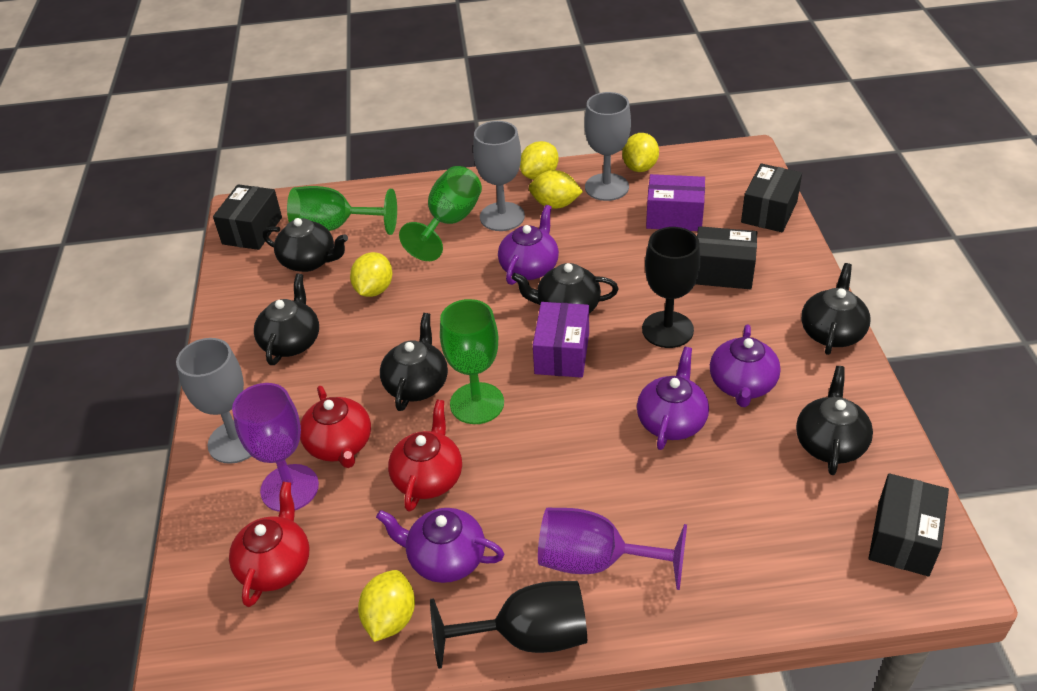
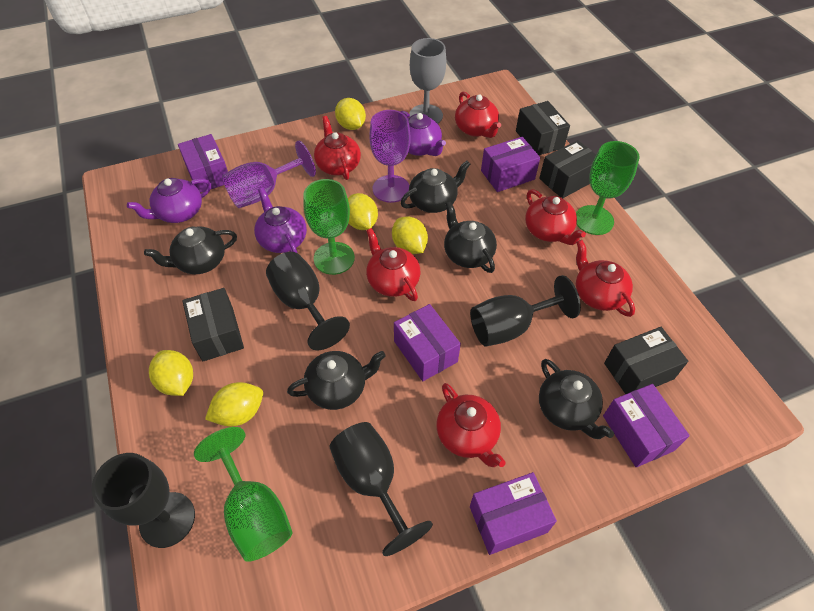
black goblet: [430,581,587,669] [642,227,701,348] = 2 -> [91,453,195,548] [266,252,350,350] [329,422,433,556] [470,275,581,347] = 4
black teapot: [254,274,319,365] [263,218,348,272] [380,313,448,411] [512,263,618,313] [796,366,873,475] [801,263,870,355] = 6 -> [144,226,237,274] [287,351,386,410] [400,161,470,213] [444,201,497,273] [539,359,614,439] = 5
grey goblet: [176,338,252,464] [473,121,525,231] [584,92,631,201] = 3 -> [409,38,446,124] = 1
purple box: [533,302,589,378] [646,174,705,231] = 2 -> [178,134,228,193] [394,304,461,381] [470,472,557,555] [481,137,540,192] [603,384,690,467] = 5
purple teapot: [376,508,504,583] [498,205,559,285] [637,347,709,450] [710,324,781,407] = 4 -> [127,178,211,223] [254,188,307,253] [401,111,446,156] = 3
red teapot: [229,482,309,607] [300,386,371,468] [388,400,462,512] = 3 -> [314,116,361,180] [366,228,420,301] [436,383,506,467] [455,92,501,138] [525,189,586,245] [576,240,635,317] = 6

